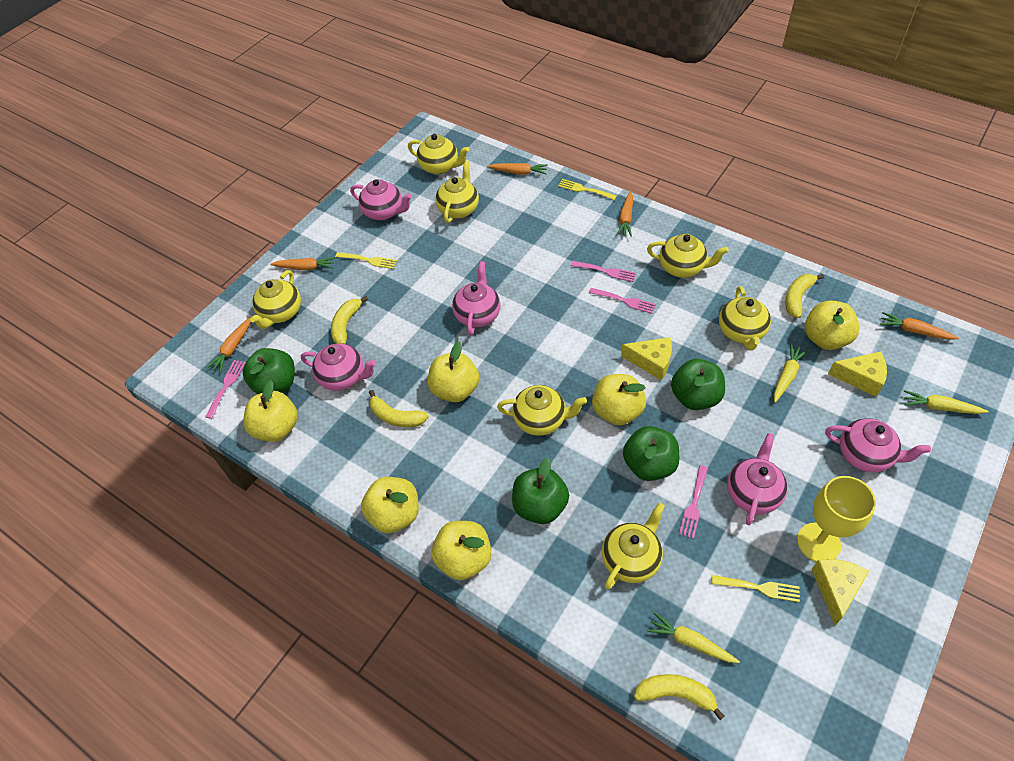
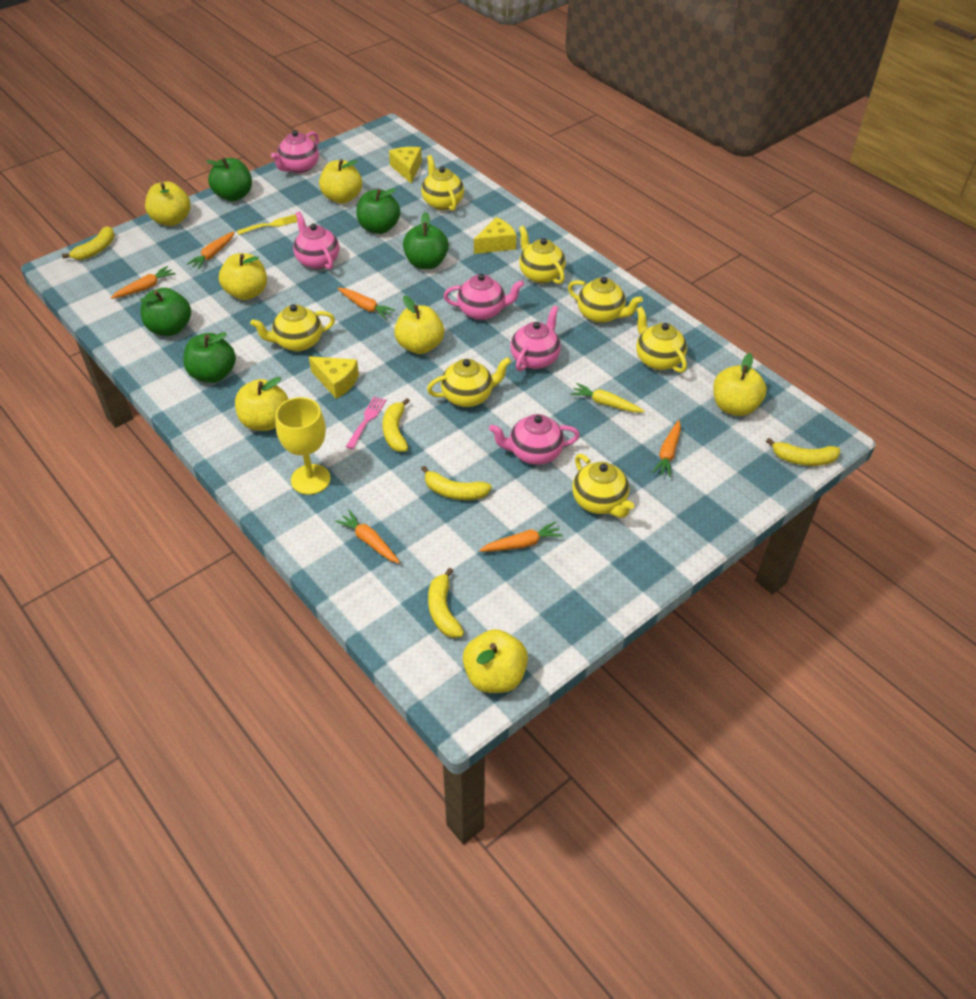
green apple: [243,348,295,394] [512,458,569,524] [623,426,679,481] [671,359,725,410] = 4 -> [140,288,191,336] [183,332,236,383] [206,157,252,201] [356,188,401,234] [403,212,449,269] = 5
orange carrot: [207,317,251,372] [270,257,335,270] [487,163,548,175] [616,191,633,237] [880,312,959,340] = 5 -> [111,266,176,299] [187,232,235,269] [335,510,400,563] [337,288,396,319] [479,521,563,552] [652,420,681,477] = 6
pink fork: [205,360,246,419] [571,261,636,282] [589,288,656,314] [679,465,708,539] = 4 -> [346,396,386,449] = 1
yellow apple: [243,380,298,442] [361,477,419,533] [428,341,479,402] [432,521,491,580] [592,374,646,426] [805,300,860,350] = 6 -> [145,181,191,226] [219,253,267,300] [235,377,288,431] [319,159,362,204] [394,296,444,354] [463,629,528,693] [713,353,767,416] = 7
yellow banana: [331,296,368,344] [369,390,429,427] [634,674,724,720] [785,274,824,318] = 4 -> [62,226,115,260] [382,398,410,452] [421,466,492,500] [428,568,464,638] [766,438,840,466] = 5
yellow carrot: [647,612,740,663] [774,344,808,403] [904,390,989,414] = 3 -> [571,383,645,413] = 1
yellow fork: [335,252,397,269] [558,179,617,200] [711,575,800,602] = 3 -> [237,215,298,235] = 1

